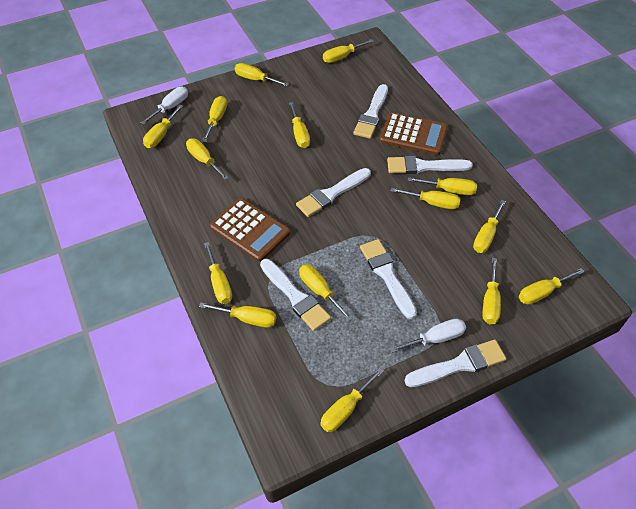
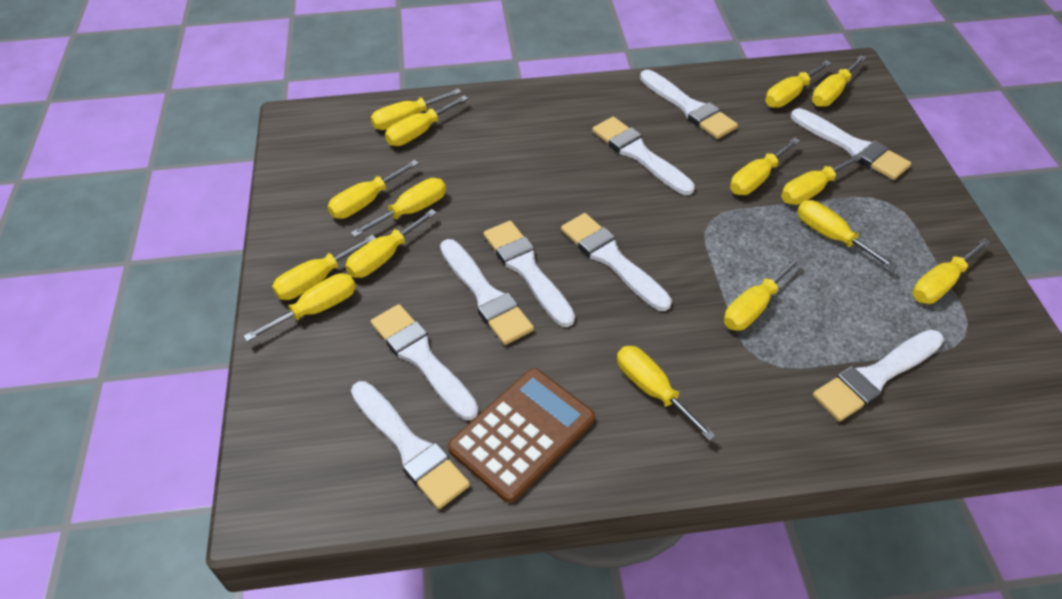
brown calculator: [210,198,290,262] [379,112,448,155] = 2 -> [448,368,595,503] = 1
white brush: [260,259,331,331] [296,168,371,217] [353,84,388,139] [360,239,417,319] [387,156,473,174] [404,339,506,387] = 6 -> [351,381,470,509] [371,304,479,420] [440,239,534,345] [483,221,575,327] [561,213,672,311] [592,117,695,195] [640,70,738,139] [791,108,911,180] [813,330,944,422] = 9
white screwdriver: [140,87,188,125] [390,319,466,353] = 2 -> none = 0

